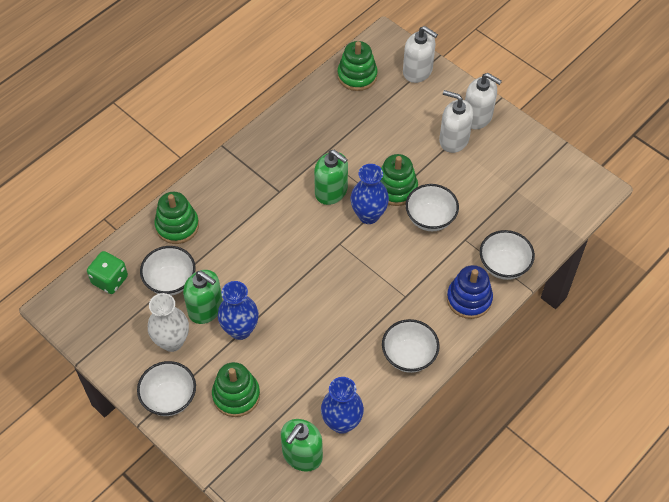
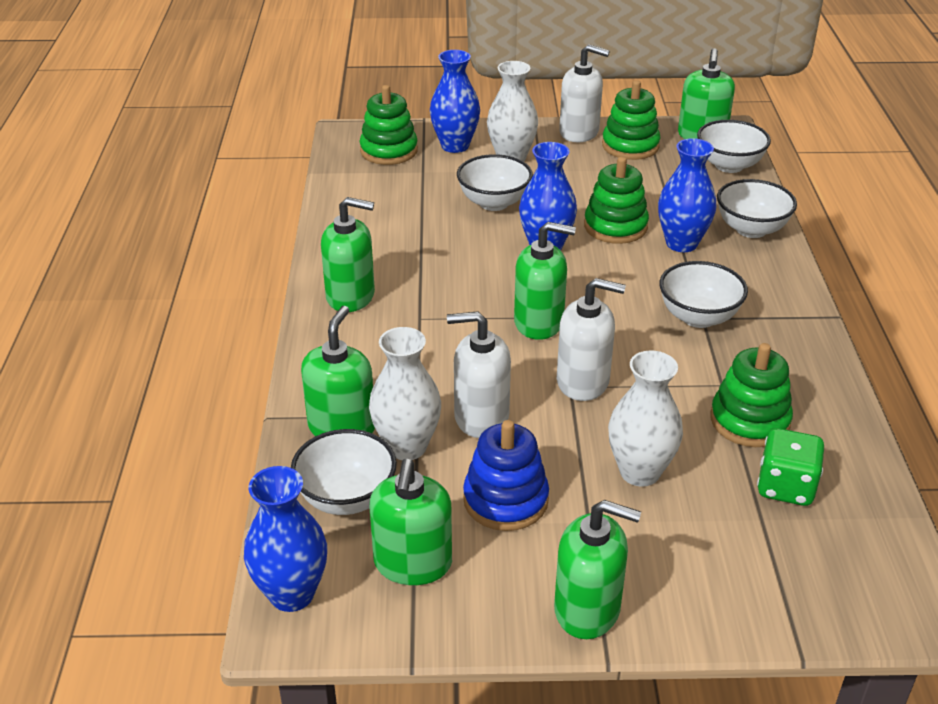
blue vase: [218,281,259,340] [321,377,364,434] [350,164,389,224] = 3 -> [244,466,327,612] [430,50,480,153] [519,142,577,250] [658,138,716,252] = 4
green soap dispenser: [183,270,223,324] [281,419,323,472] [314,150,348,205] = 3 -> [301,306,375,436] [321,197,375,312] [369,459,452,585] [514,222,576,340] [554,500,641,639] [678,48,735,139] = 6
white vase: [148,293,189,352] = 1 -> [369,327,441,460] [487,61,538,162] [608,350,683,487] = 3

